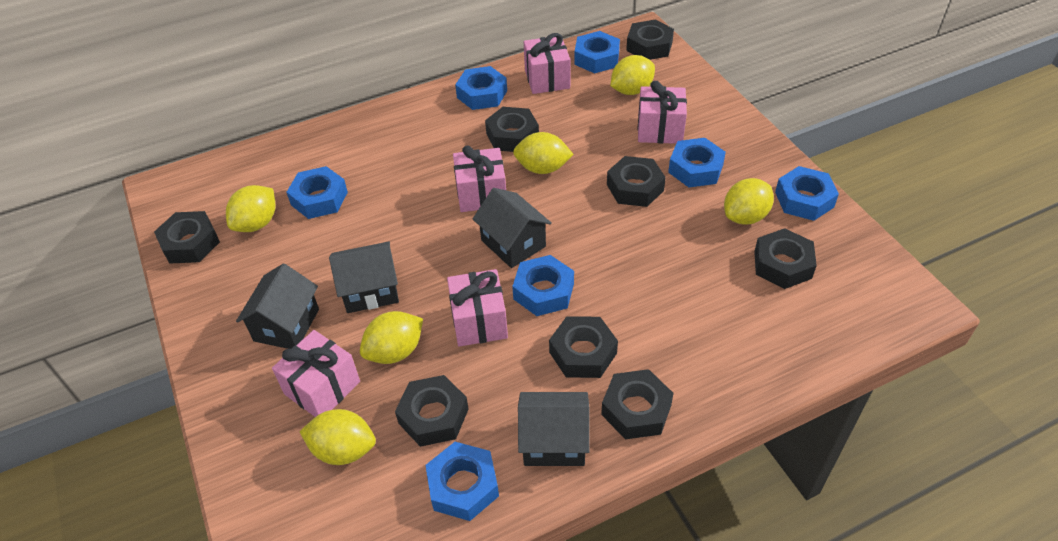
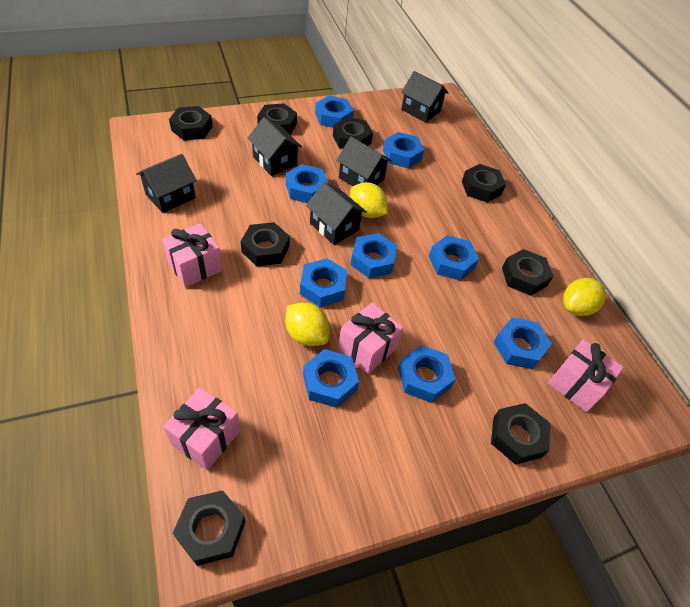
black house: [236,263,319,349] [329,241,399,313] [473,188,552,268] [518,392,590,466] = 4 -> [136,154,197,213] [248,117,302,176] [306,182,367,245] [336,137,392,186] [401,71,449,123] = 5
blue nut: [286,166,348,219] [425,442,499,521] [455,66,507,110] [512,255,574,316] [574,31,620,73] [668,138,726,187] [775,166,839,221] = 7 -> [286,164,328,203] [300,258,348,307] [303,349,359,408] [315,96,354,128] [351,233,397,278] [383,132,424,168] [398,345,455,403] [429,235,479,281] [494,317,552,369] = 9
pink gift: [272,330,360,417] [447,269,508,346] [453,146,506,212] [524,33,571,94] [638,81,687,144] = 5 -> [162,223,222,287] [164,388,240,470] [338,303,403,374] [548,339,624,412] = 4
yellow lemon: [226,185,275,232] [299,409,376,465] [360,311,423,364] [513,132,574,174] [611,55,655,95] [724,178,774,225] = 6 -> [285,303,330,346] [350,182,388,218] [563,278,606,316] = 3

